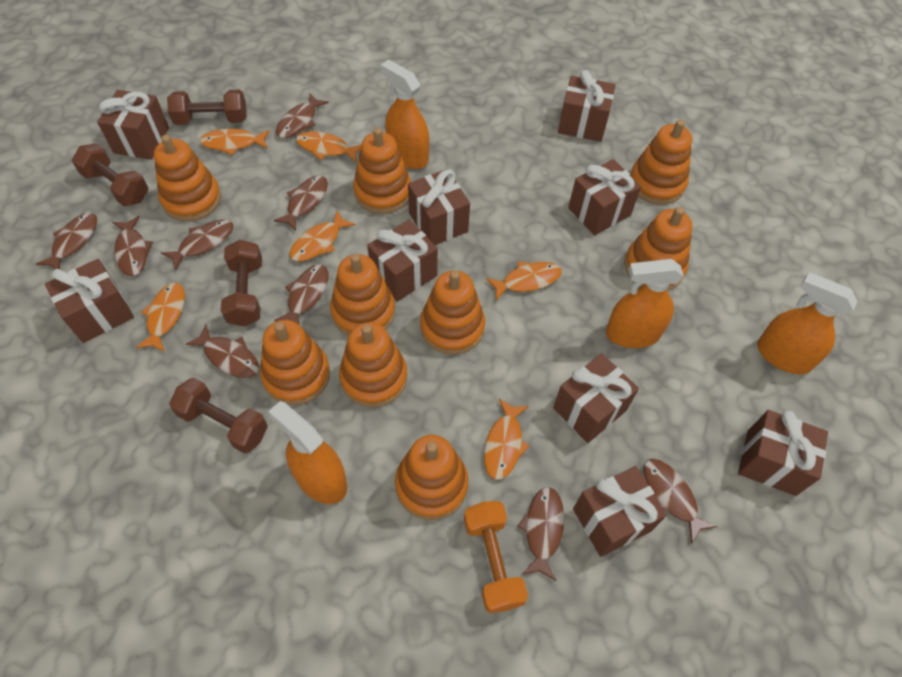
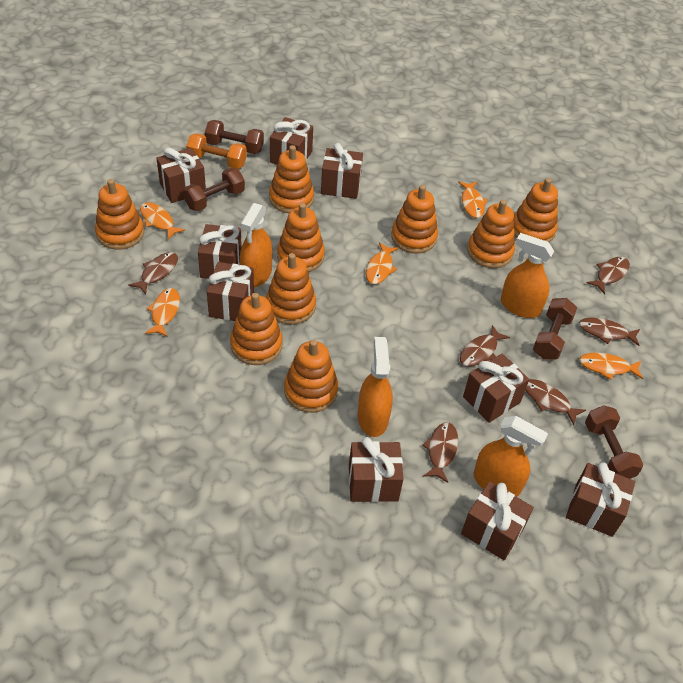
brown fish: [36,213,97,269] [112,216,153,276] [161,220,233,271] [185,324,259,378] [273,176,328,231] [274,265,328,325] [276,93,329,138] [517,487,564,581] [643,459,717,544] = 9 -> [128,252,178,295] [422,422,458,483] [460,325,510,366] [526,379,586,425] [579,317,640,346] [587,257,630,294] = 6
orange fish: [136,283,185,352] [200,129,269,155] [290,210,356,261] [296,131,361,163] [484,399,530,480] [486,262,562,301] = 6 -> [140,202,185,240] [145,288,180,337] [366,242,399,284] [458,182,488,218] [579,352,643,380] = 5

